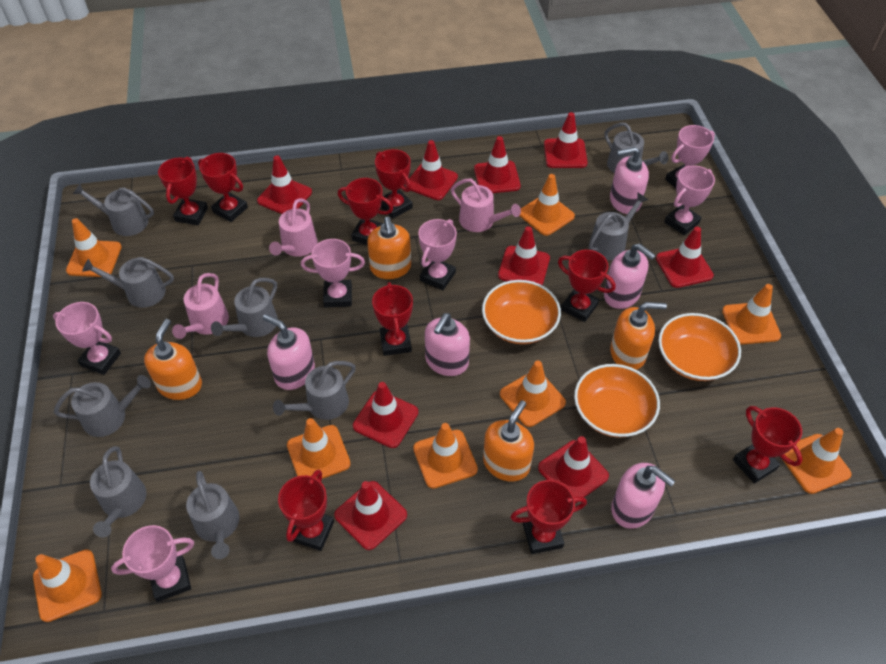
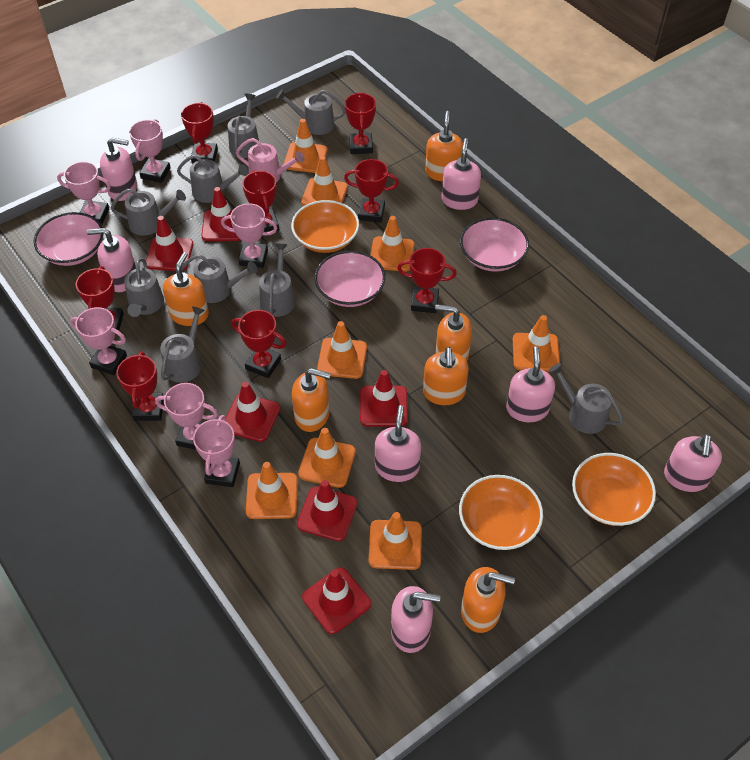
orange soap dispenser: [144,319,202,400] [367,217,411,279] [483,400,534,482] [610,302,667,370] = 4 -> [163,252,209,326] [292,368,331,432] [423,347,469,405] [425,111,463,182] [435,304,472,361] [461,567,515,633] = 6
pink bowl: none = 0 -> [34,212,103,266] [315,251,385,307] [460,218,529,272] = 3
pink soap dispenser: [263,314,315,390] [425,313,470,376] [604,243,656,309] [610,147,649,214] [611,463,675,529] = 5 -> [86,228,136,292] [100,137,137,201] [375,405,421,482] [391,586,440,653] [442,138,481,210] [506,346,555,422] [664,434,722,492] = 7
pink watering can: [172,273,229,339] [269,198,318,257] [451,179,521,232] = 3 -> [236,138,304,182] = 1
red traffic cone: [257,155,312,214] [334,481,407,550] [353,382,418,448] [405,140,458,200] [474,136,521,193] [498,226,550,285] [538,436,609,504] [544,112,588,168] [656,227,714,288] = 9 -> [146,216,193,271] [201,187,240,241] [226,382,280,442] [297,480,357,541] [302,568,371,634] [360,370,408,426] = 6
red trophy: [158,157,208,225] [198,153,248,222] [278,470,334,551] [338,178,393,245] [372,282,413,356] [375,149,413,219] [511,480,587,554] [558,250,616,322] [733,406,802,484] = 9 -> [76,266,124,331] [116,352,164,421] [181,102,218,163] [231,310,286,378] [242,170,279,232] [344,159,399,223] [345,92,376,154] [397,248,457,313] = 8

